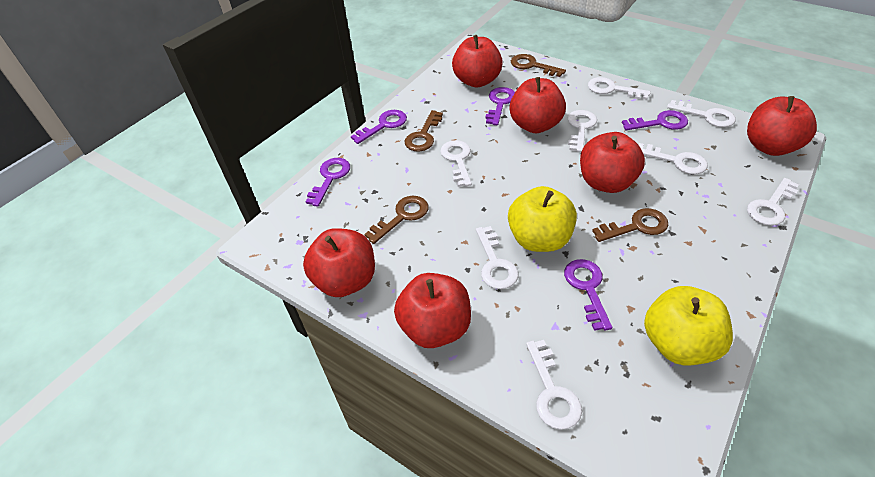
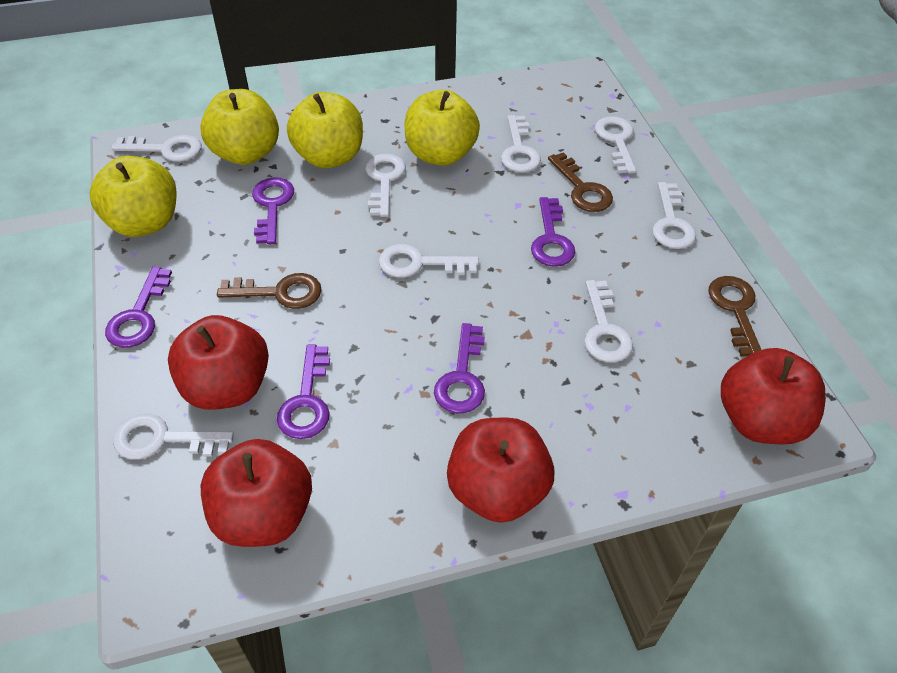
brown key: [364,196,429,244] [405,110,443,151] [511,54,566,77] [592,208,668,242] = 4 -> [217,273,322,309] [548,152,613,212] [709,276,761,357] = 3
red apple: [303,228,375,297] [394,273,471,348] [452,35,503,88] [509,77,566,133] [580,132,645,193] [747,96,817,156] = 6 -> [168,315,269,410] [201,439,312,547] [447,418,554,523] [721,348,826,444] = 4
yellow apple: [508,186,577,252] [644,286,733,365] = 2 -> [90,156,177,237] [200,89,279,165] [287,92,363,168] [405,90,480,166] = 4

